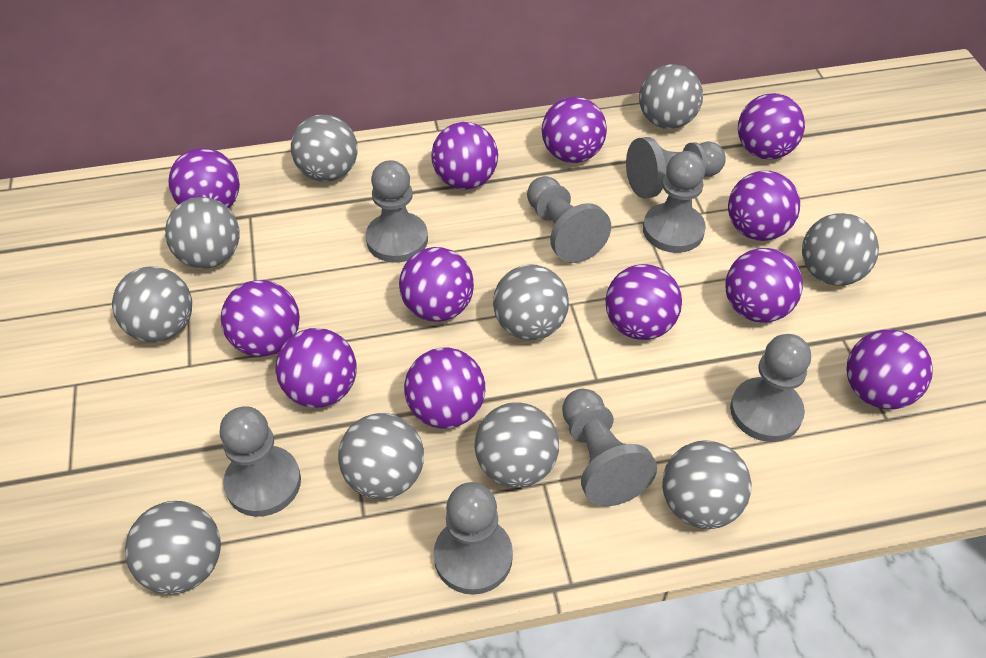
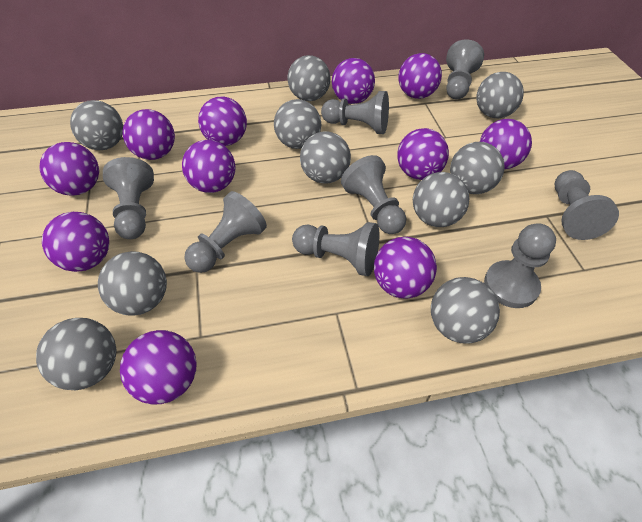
purple ball: [169,148,240,208] [221,280,300,357] [275,328,357,408] [399,247,474,322] [404,348,485,429] [431,122,498,189] [542,97,607,163] [605,264,682,340] [726,248,803,323] [728,171,800,241] [738,93,805,159] [846,329,933,409] = 12 -> [39,142,99,196] [42,212,109,272] [120,330,197,404] [122,109,175,160] [182,140,235,193] [198,97,247,146] [332,58,375,104] [374,237,437,299] [397,128,449,180] [398,53,442,99] [480,119,532,169] = 11

